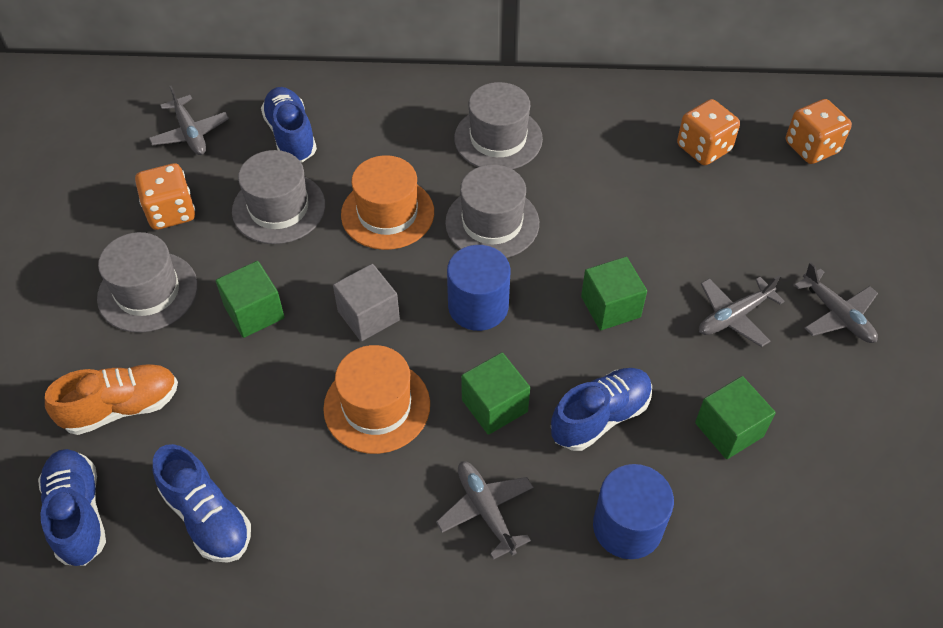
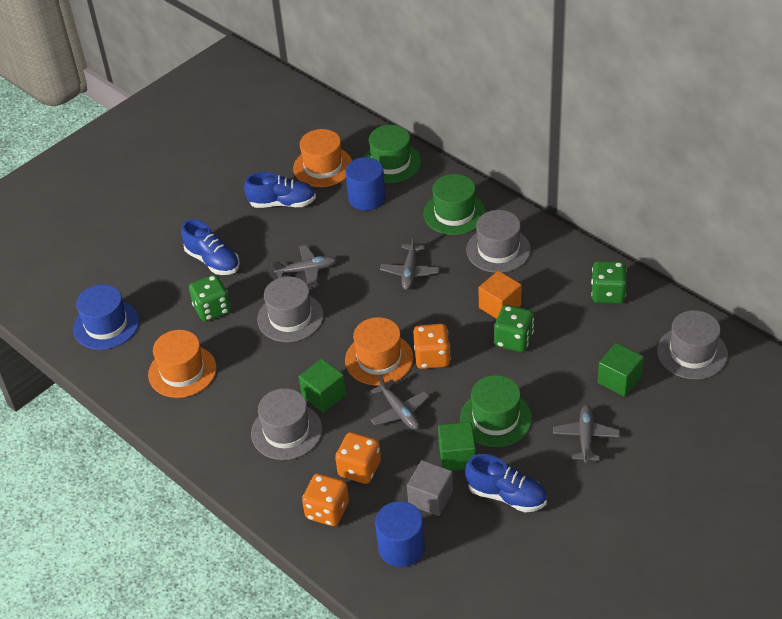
blue hat: none = 0 -> [73,284,139,350] = 1
blue shoe: [38,449,106,566] [153,444,251,563] [261,87,317,162] [551,368,652,451] = 4 -> [181,219,240,275] [244,172,316,208] [465,454,547,512] = 3
green cube: [216,261,285,338] [461,353,530,435] [581,257,647,330] [695,376,776,459] = 4 -> [299,359,346,413] [438,422,476,471] [597,343,644,397] = 3
green dice: none = 0 -> [189,274,231,322] [494,305,534,352] [591,261,627,304] = 3
green hat: none = 0 -> [363,125,421,183] [423,174,486,235] [460,375,532,447] = 3
orange cube: none = 0 -> [479,271,522,319] = 1
orange hat: [323,345,430,454] [341,155,434,250] = 2 -> [148,330,217,398] [293,129,352,187] [345,317,414,386] = 3
orange shoe: [45,364,178,435] = 1 -> none = 0

